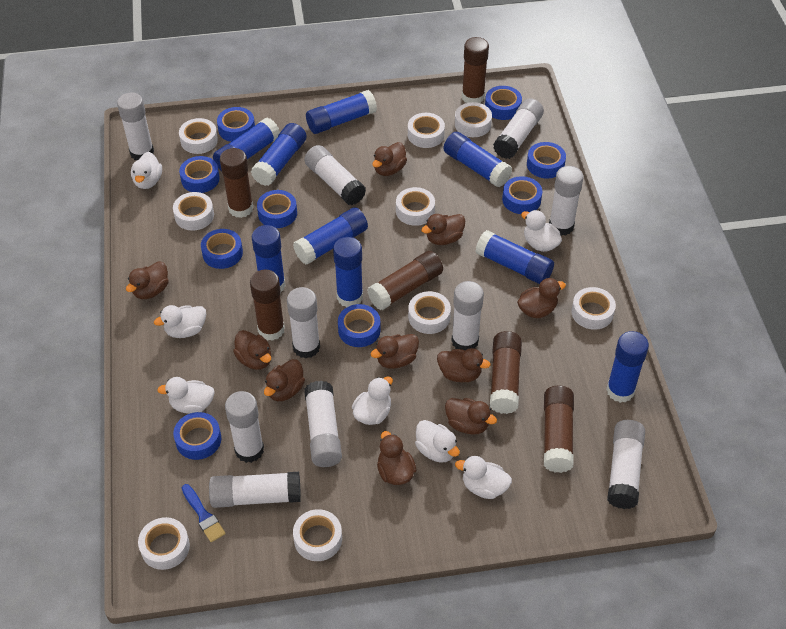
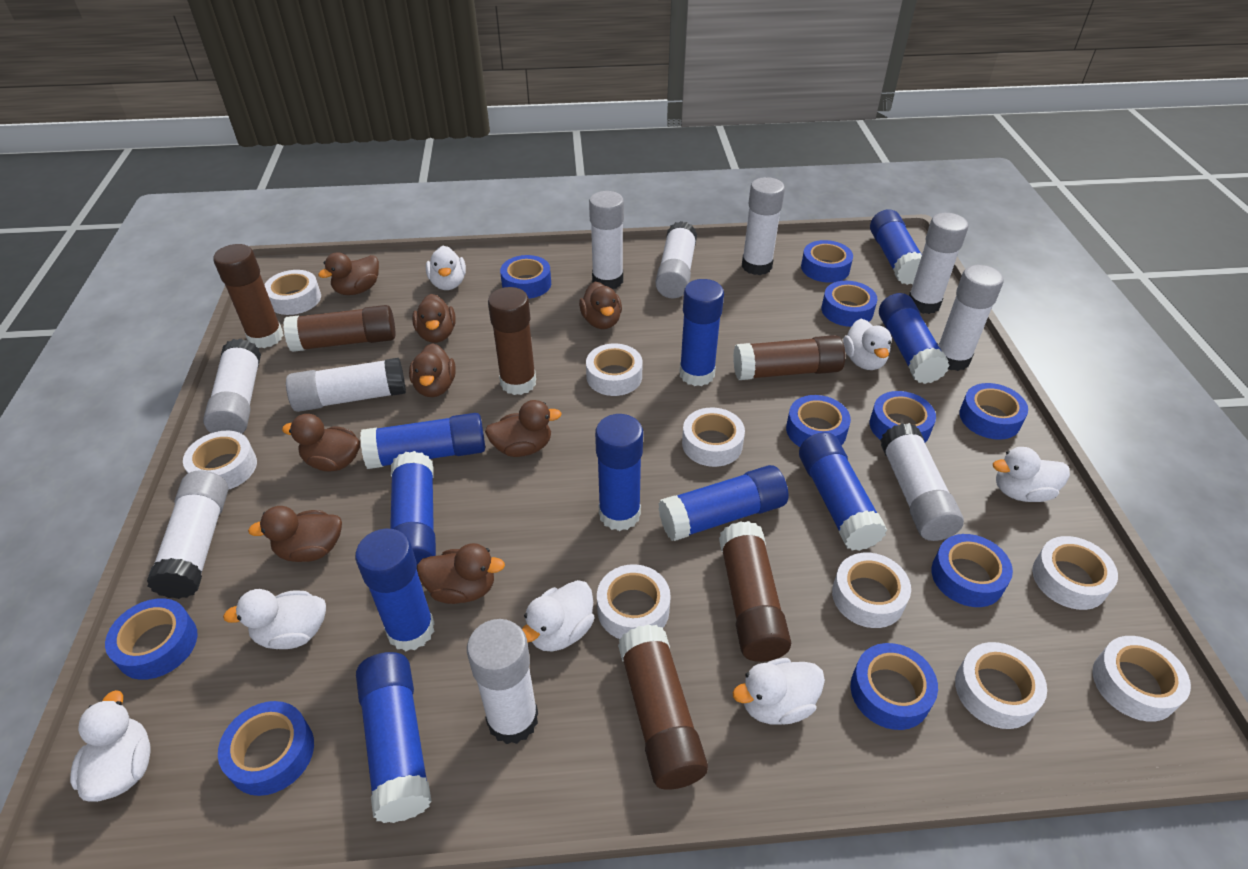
blue brush: [182,484,226,542] = 1 -> none = 0
blue glue stick: [213,117,280,171] [251,123,306,186] [252,225,285,293] [293,207,368,265] [306,90,377,134] [333,237,363,307] [444,132,512,187] [475,230,554,284] [606,331,649,403] = 9 -> [355,529,435,651] [356,652,432,823] [360,413,485,469] [390,451,436,565] [595,414,643,531] [658,465,788,541] [679,279,724,386] [799,432,887,551] [870,209,922,285] [879,293,950,384] = 10
blue tape: [173,412,221,460] [179,156,220,193] [201,229,243,269] [217,107,255,142] [257,190,297,228] [338,304,381,347] [485,86,522,120] [502,176,542,214] [527,142,566,178] = 9 -> [105,598,198,680] [218,701,314,796] [500,255,551,299] [786,395,851,447] [801,240,853,283] [821,281,878,327] [851,643,938,730] [870,391,936,442] [931,534,1013,607] [959,383,1028,440] = 10
brown duck: [126,261,169,299] [233,330,271,370] [264,359,305,401] [371,334,419,369] [372,142,407,176] [377,431,416,485] [421,214,465,245] [437,348,491,382] [445,398,497,435] [517,278,566,318] = 10 -> [248,506,342,562] [282,414,360,471] [318,252,379,295] [409,343,456,397] [412,294,456,343] [417,543,505,604] [485,400,562,457] [579,282,622,329] = 8

